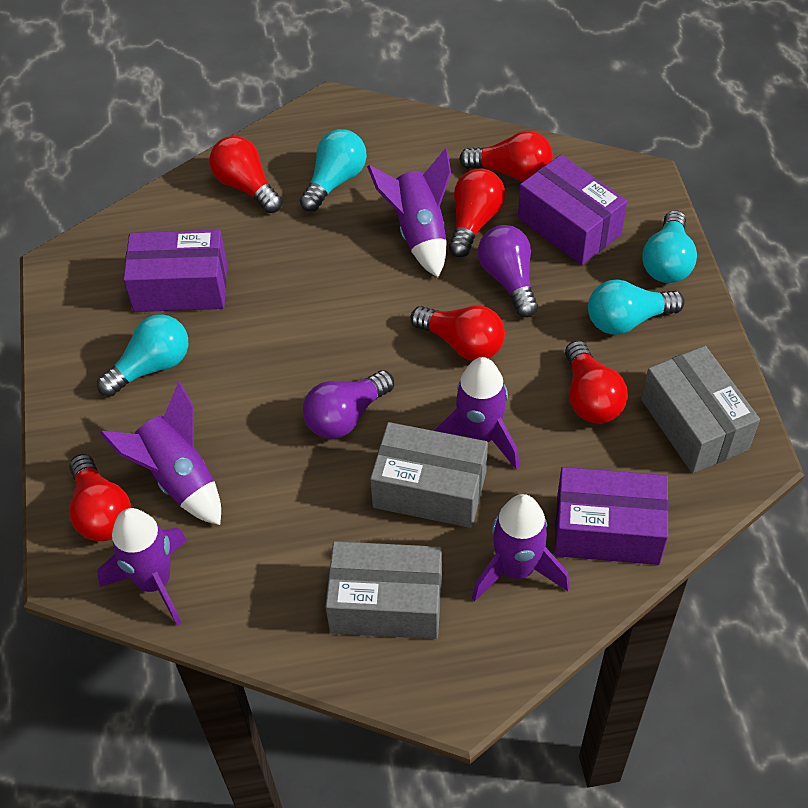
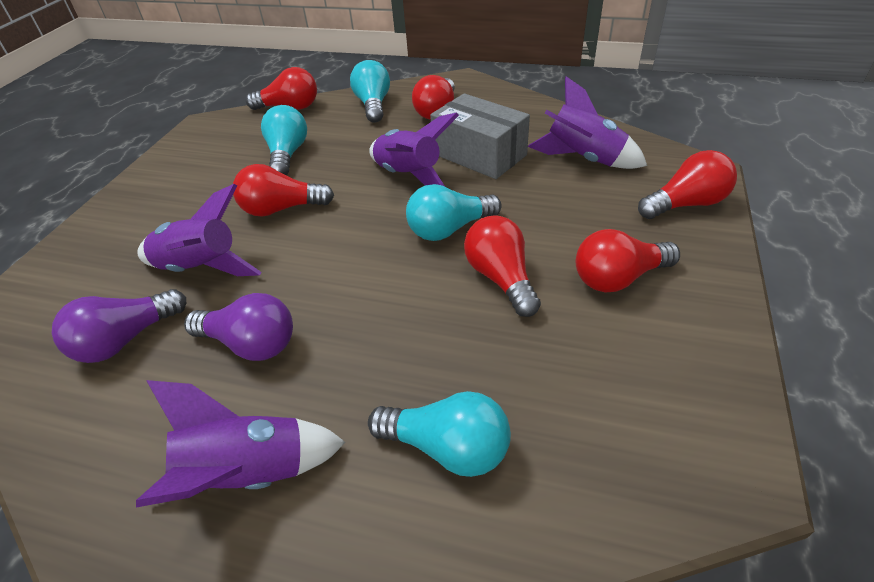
grey box: [326,541,442,639] [370,422,488,528] [642,346,760,473] = 3 -> [430,93,530,179] = 1
purple box: [123,230,227,312] [518,155,627,265] [554,467,669,565] = 3 -> none = 0
purple rocket: [97,508,187,626] [100,382,221,525] [367,148,451,277] [434,357,519,469] [472,494,570,601] = 5 -> [136,380,346,507] [137,184,262,276] [369,112,459,186] [528,76,647,169] = 4

